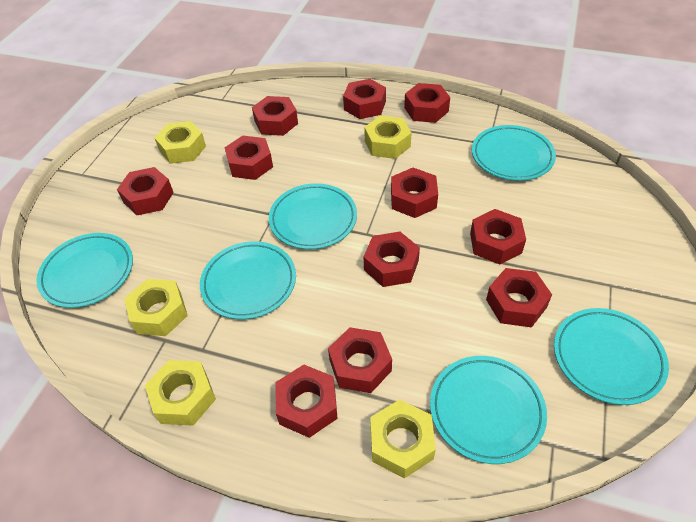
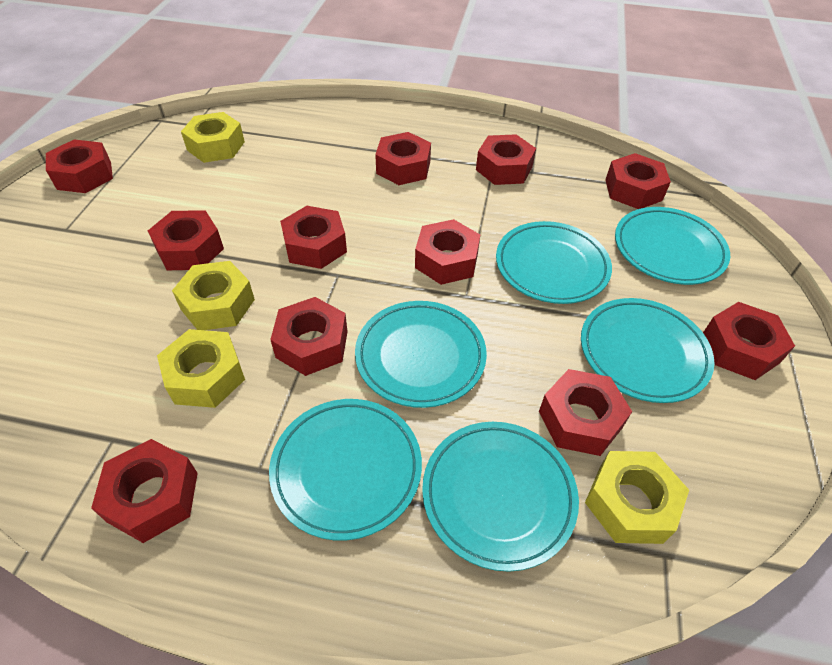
yellow nut: [124,279,188,336] [145,360,216,426] [155,121,206,164] [364,116,411,159] [370,400,436,479] = 5 -> [157,329,245,408] [172,261,255,330] [181,112,245,163] [585,451,689,544] = 4

